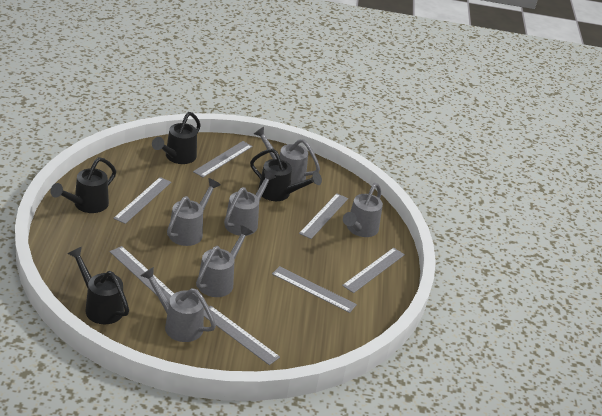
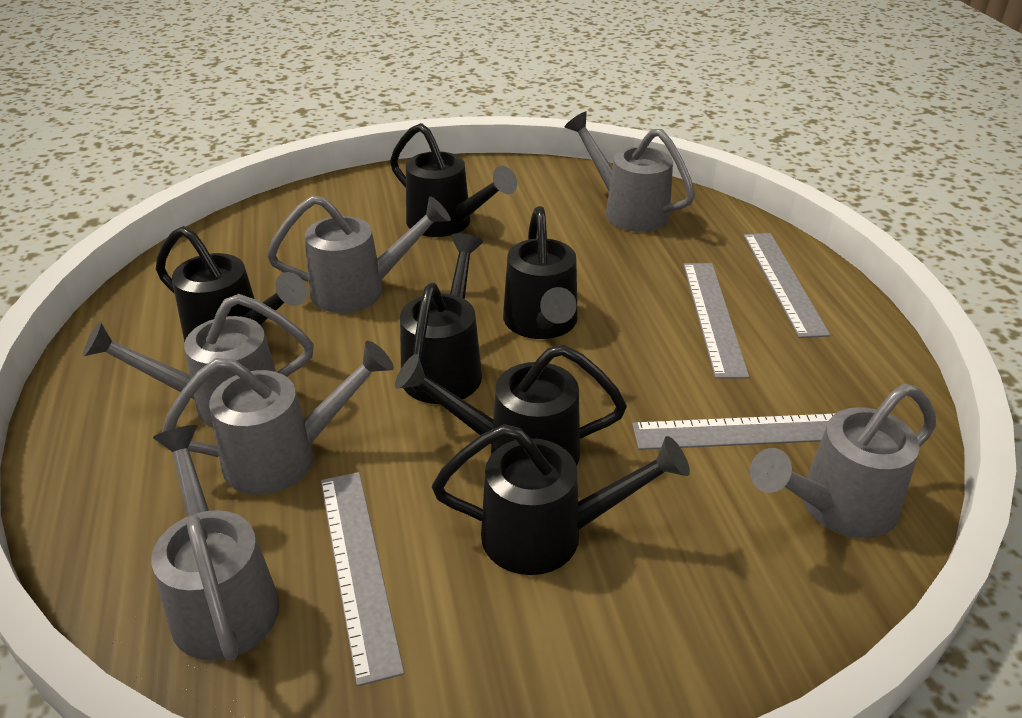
black watering can: [50,157,116,213] [67,247,129,324] [152,112,201,164] [250,148,322,201] = 4 -> [156,226,307,342] [390,123,517,237] [395,344,627,466] [400,233,483,404] [432,424,690,575] [503,206,578,339] = 6
grey ruler: [110,246,174,300] [113,177,171,224] [193,141,253,177] [204,306,280,365] [272,266,357,313] [299,193,348,239] [342,248,405,293] = 7 -> [321,472,404,686] [632,414,834,450] [683,263,749,379] [744,233,830,338] = 4

